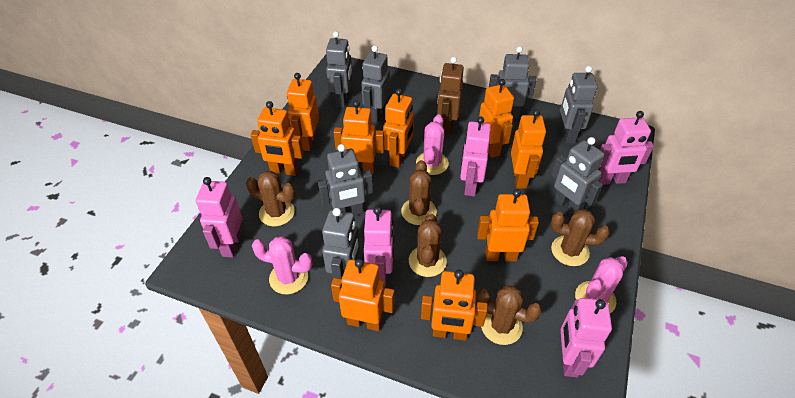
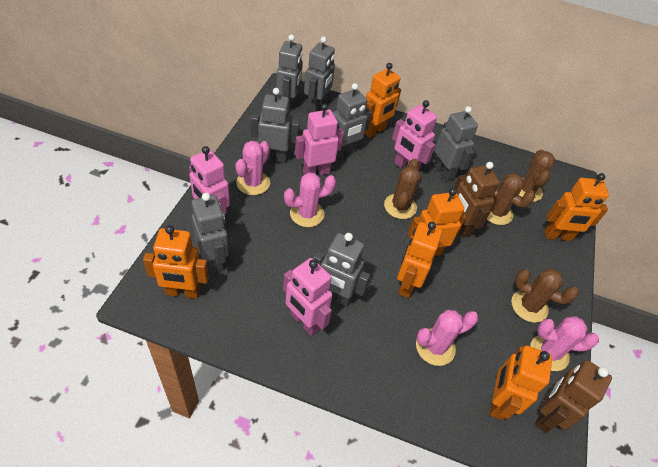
brown cactus: [246,171,295,226] [401,160,437,225] [409,214,447,277] [476,286,542,345] [551,209,610,266] = 5 -> [384,159,421,219] [487,173,535,225] [511,268,579,323] [519,150,555,202] = 4
brown robot: [437,57,464,135] = 1 -> [454,162,500,238] [535,360,612,433] = 2
orange robot: [251,101,304,176] [287,73,319,151] [331,259,395,331] [334,100,384,174] [383,88,414,168] [421,270,488,341] [477,189,539,261] [479,79,514,158] [511,109,546,189] = 9 -> [143,225,209,299] [364,63,401,138] [397,222,442,298] [408,188,466,256] [489,345,552,420] [544,173,609,241] = 6
pink cactus: [252,236,313,295] [416,114,449,175] [575,256,628,313] = 3 -> [235,141,270,195] [284,172,336,227] [416,310,478,366] [530,316,599,371] = 4
pink robot: [196,177,242,258] [364,206,394,286] [460,116,491,196] [561,298,612,377] [599,111,654,185] = 5 -> [189,146,230,223] [283,258,333,336] [295,103,344,175] [392,100,437,170] = 4

